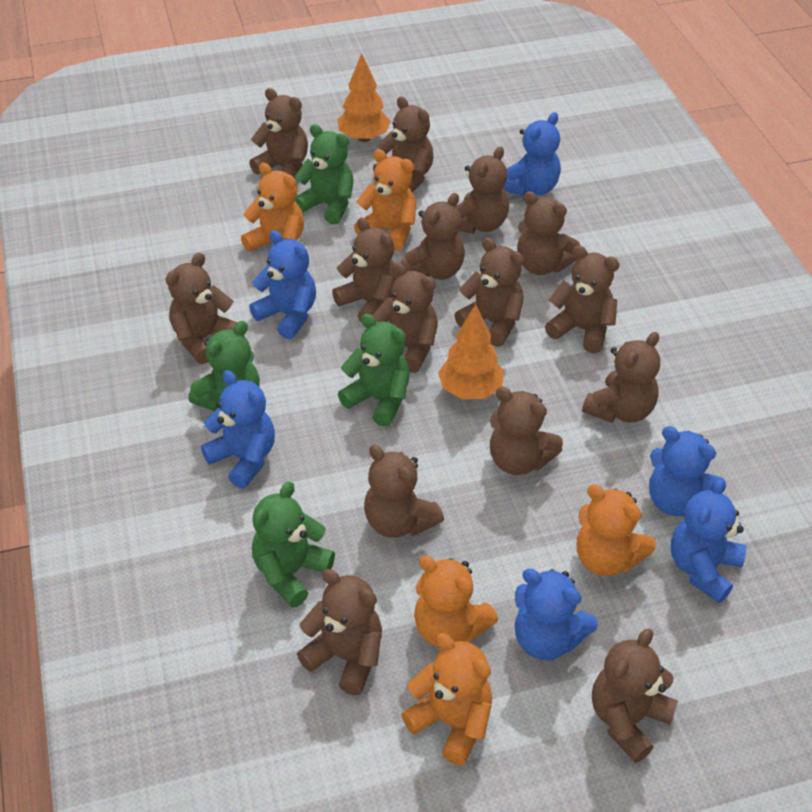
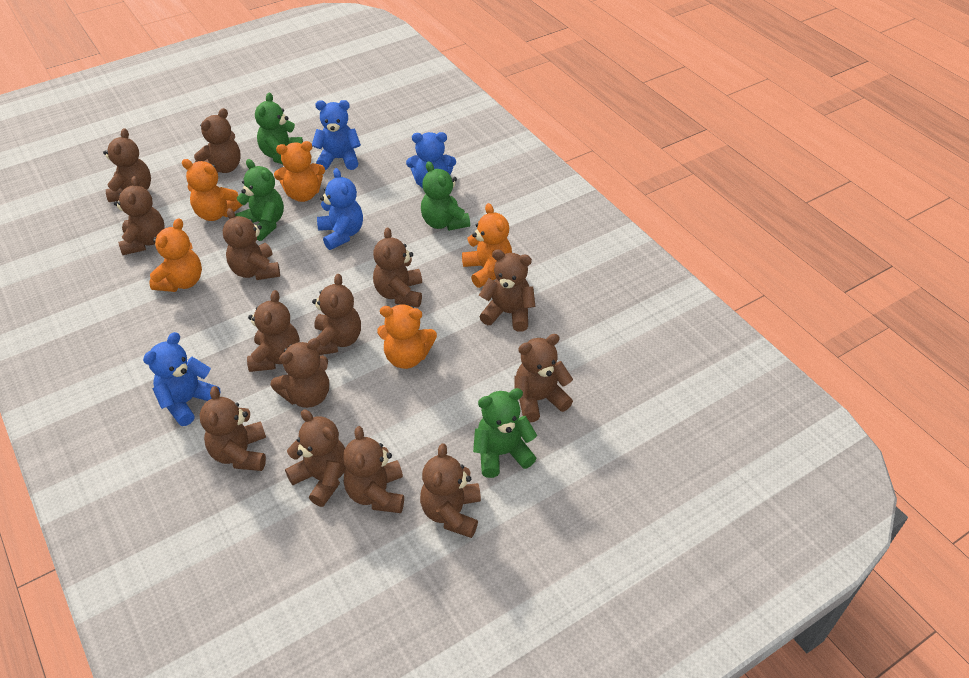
blue teddy bear: [201,370,275,489] [249,230,316,339] [503,112,561,196] [515,569,598,661] [649,426,726,516] [671,478,746,603] = 6 -> [143,332,220,426] [312,100,361,170] [317,168,363,250] [406,132,456,188] = 4
brown teddy bear: [166,253,238,364] [249,88,308,180] [297,569,382,695] [332,218,397,323] [364,445,444,538] [372,263,438,373] [373,96,433,193] [401,193,465,280] [454,237,524,347] [456,146,509,234] [490,387,563,475] [517,191,580,275] [545,246,620,354] [582,332,660,423] [592,629,678,763] = 15 -> [103,128,151,202] [114,176,165,255] [194,108,241,173] [199,386,266,471] [223,208,280,280] [247,290,300,372] [270,338,329,408] [285,409,346,507] [312,274,361,355] [343,426,404,513] [373,228,422,308] [420,444,481,538] [479,249,535,332] [514,334,573,422] = 14
orange tree: [338,53,391,142] [438,304,504,400] = 2 -> none = 0

